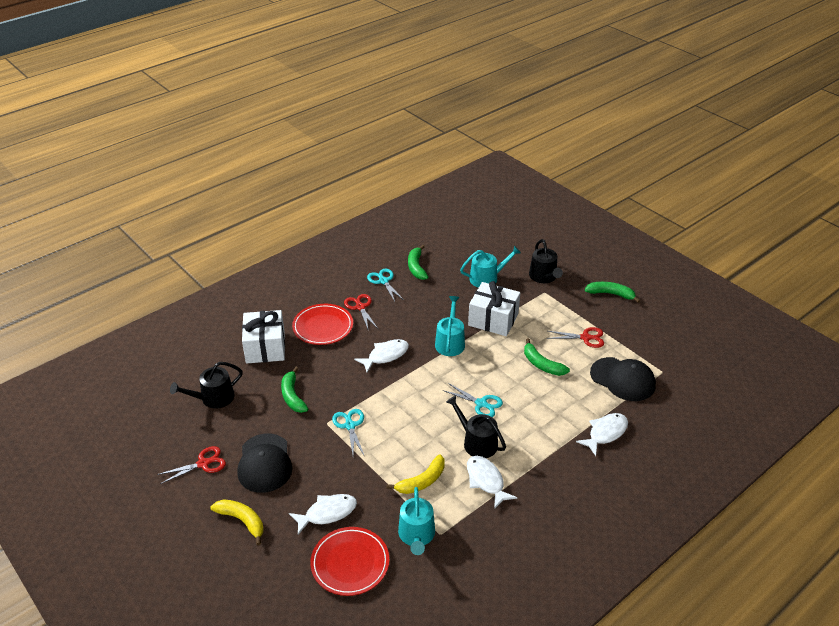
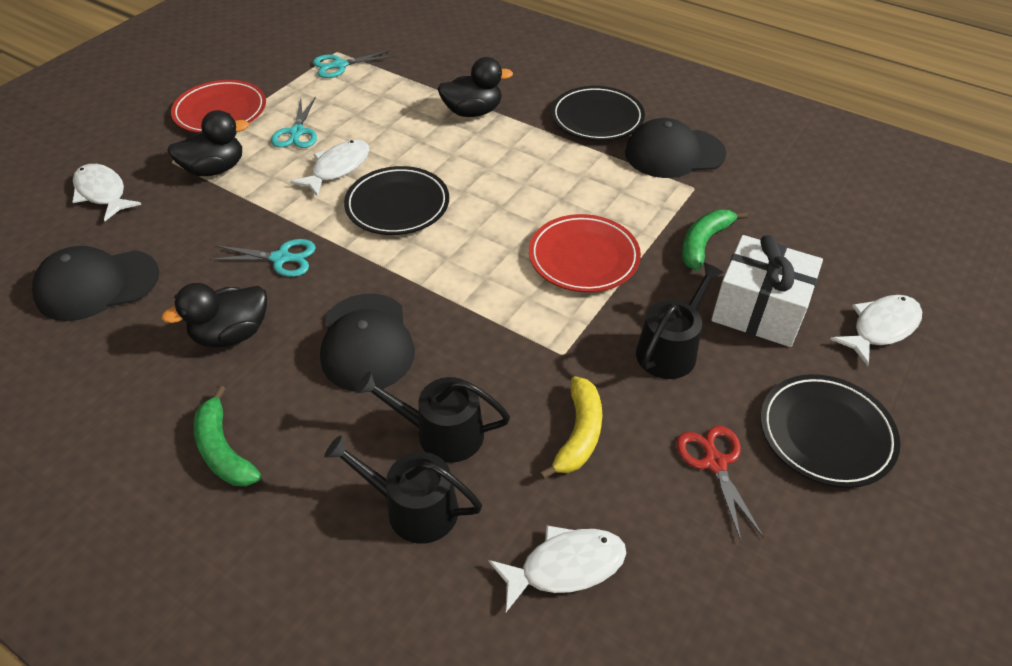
black cap: [237,434,292,493] [590,357,656,401] = 2 -> [32,246,159,321] [320,294,415,392] [625,118,726,178] = 3
black duck: none = 0 -> [162,283,267,348] [167,110,249,176] [437,57,513,117] = 3
black plate: none = 0 -> [344,166,449,235] [551,86,645,141] [760,374,900,488] = 3
green banana: [281,367,309,413] [408,245,428,280] [524,338,570,376] [585,282,640,303] = 4 -> [194,386,262,486] [682,210,748,271] = 2
red scissors: [157,446,226,484] [344,294,377,331] [547,327,604,348] = 3 -> [676,426,764,541] = 1
turquoise watering can: [398,487,435,555] [435,296,465,356] [460,246,521,288] = 3 -> none = 0
white gift: [242,310,285,363] [468,281,520,336] = 2 -> [711,235,823,347] = 1
yellow banana: [210,499,263,545] [387,455,445,494] = 2 -> [539,376,602,479] = 1

